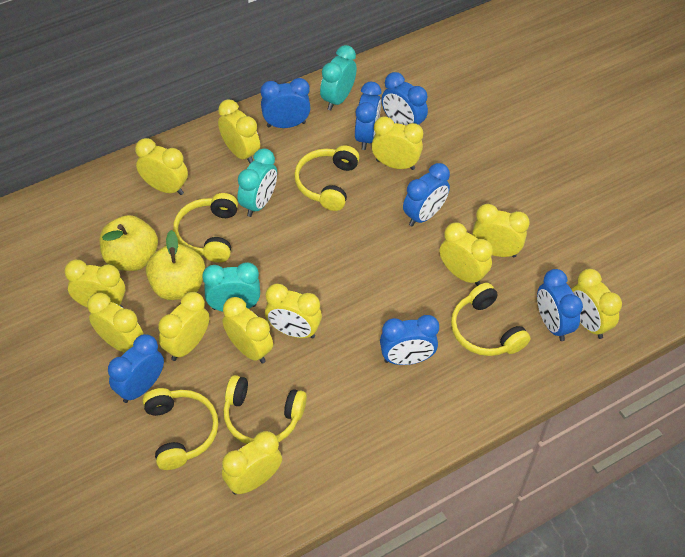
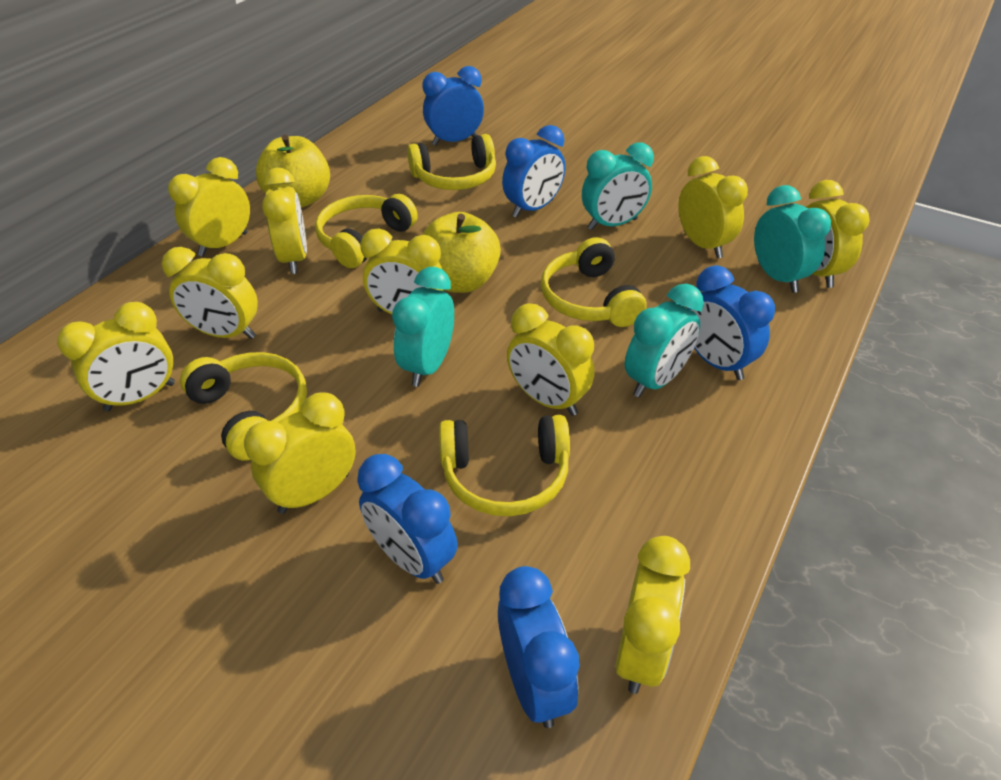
blue clock: [108,334,164,403] [261,78,311,128] [355,82,382,150] [380,315,439,365] [381,72,428,125] [403,163,450,226] [537,269,583,341] = 7 -> [357,454,458,584] [422,66,484,146] [498,566,580,728] [502,125,565,218] [688,265,775,380] = 5
turquoise clock: [202,262,260,312] [238,148,277,217] [320,45,357,110] = 3 -> [392,267,454,387] [582,143,654,230] [625,284,704,398] [754,185,831,293] = 4
yellow clock: [64,260,126,308] [87,293,144,353] [135,138,188,195] [158,292,209,361] [218,99,260,164] [222,297,273,364] [222,431,282,495] [265,283,322,339] [372,116,423,170] [440,223,493,286] [472,204,530,258] [572,269,622,339] = 12 -> [57,302,175,412] [161,247,258,339] [168,157,250,257] [244,392,356,514] [262,167,307,274] [360,229,444,314] [507,303,594,416] [615,536,690,694] [678,156,748,258] [806,180,869,288] = 10

